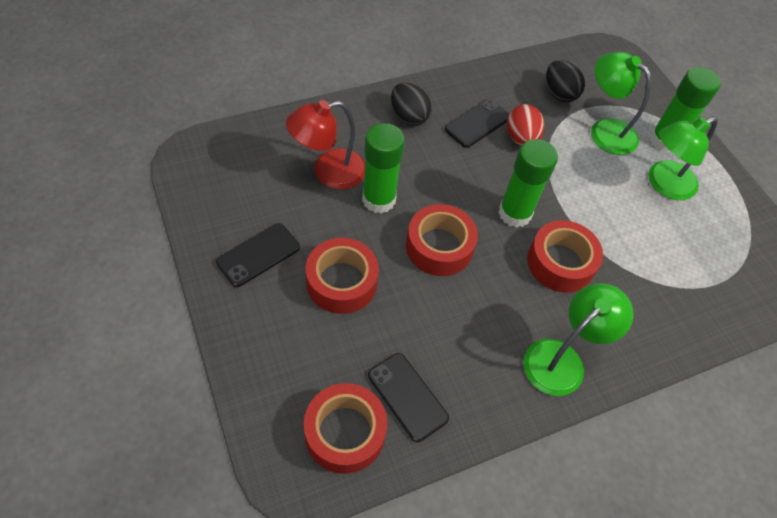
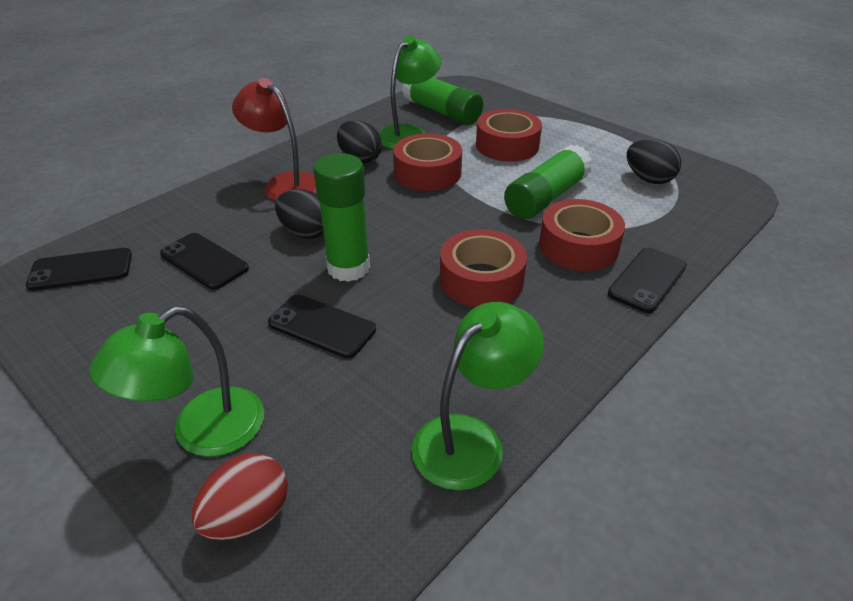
black egg: [391,83,432,126] [546,60,585,102] = 2 -> [275,189,324,239] [337,120,382,164] [627,139,681,184] = 3
black phone: [216,223,300,287] [368,353,449,442] [445,99,509,148] = 3 -> [26,248,132,291] [160,233,249,290] [268,294,376,358] [608,247,687,313] = 4

